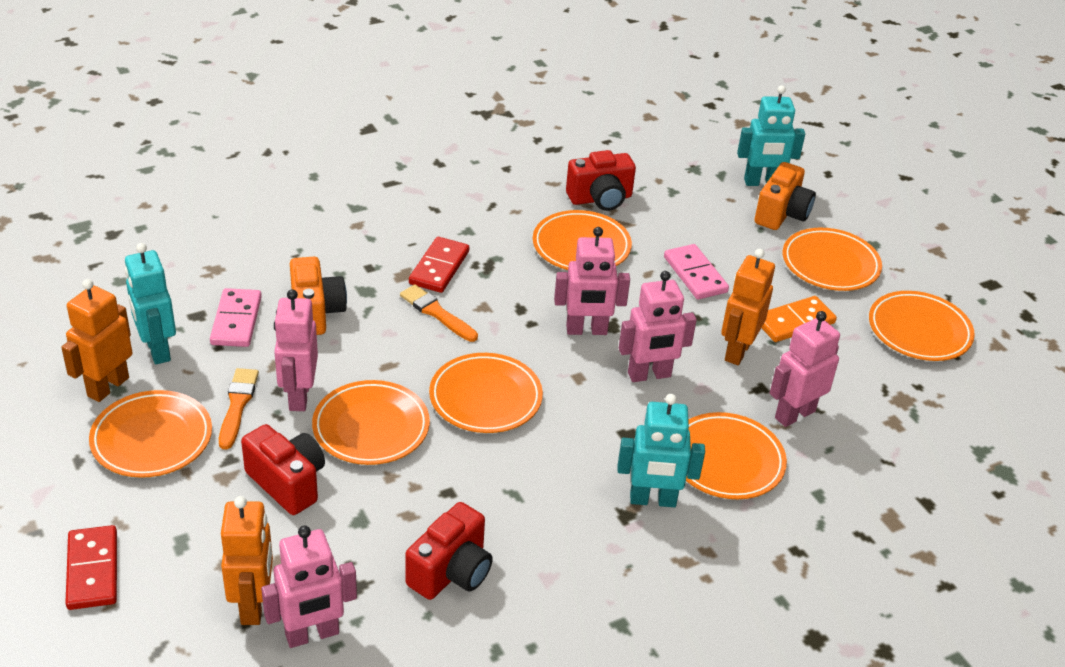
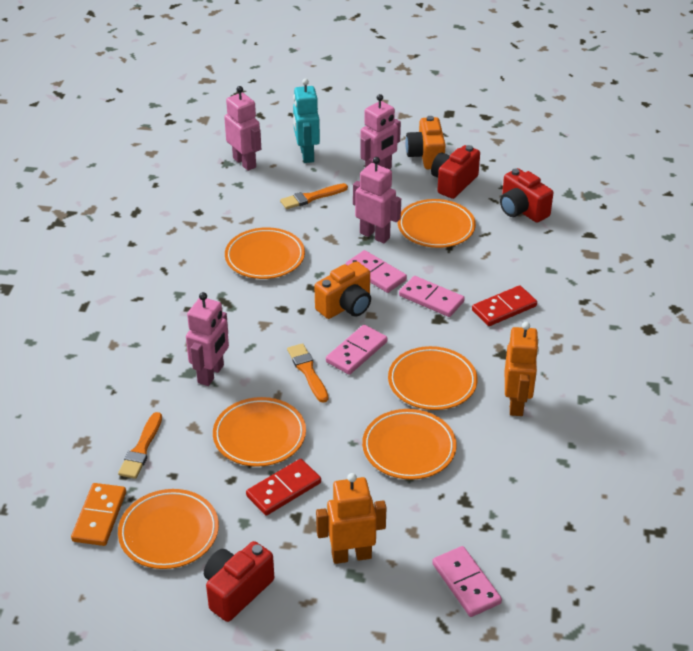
orange brush: [219,368,259,450] [400,284,478,342] = 2 -> [118,412,162,479] [280,183,348,209] [287,343,329,403] = 3
orange plate: [89,390,212,478] [312,380,430,465] [429,353,543,433] [533,210,632,270] [686,412,787,499] [783,228,882,291] [869,291,975,361] = 7 -> [118,489,219,569] [213,397,306,467] [225,227,305,279] [362,409,457,480] [388,346,477,410] [398,199,476,248] = 6
orange robot: [61,279,132,402] [221,496,273,625] [721,249,775,365] = 3 -> [316,473,386,564] [505,322,539,416] = 2
pink domino: [210,288,262,347] [664,244,729,299] = 2 -> [326,325,388,375] [345,250,407,293] [399,276,465,317] [432,546,502,617] = 4
pink robot: [261,526,357,648] [274,289,318,411] [554,227,630,335] [619,271,697,382] [770,311,840,427] = 5 -> [186,292,229,386] [224,86,261,171] [353,157,401,243] [360,94,401,169] = 4
turquoise robot: [125,243,176,364] [618,394,705,507] [737,85,805,186] = 3 -> [293,78,320,163] = 1

